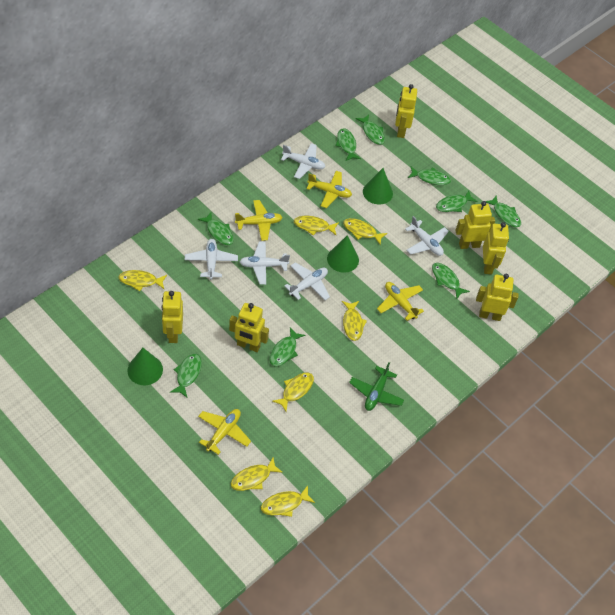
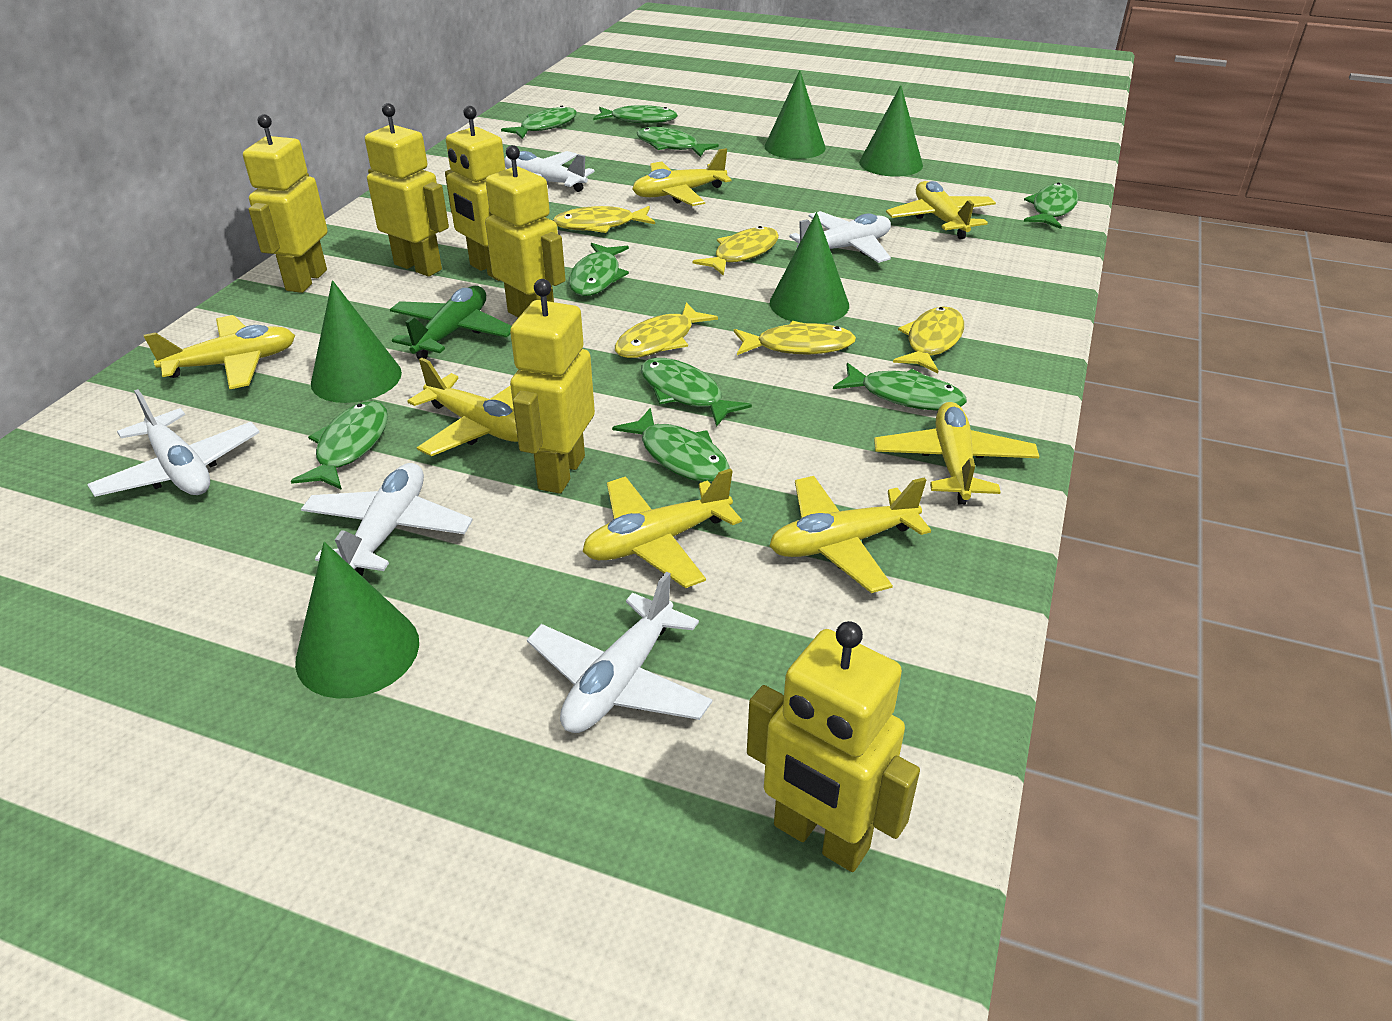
green cone: [127,348,163,385] [327,235,359,273] [363,168,393,205] = 3 -> [295,542,419,698] [311,280,402,403] [765,70,826,159] [770,212,849,324] [859,85,923,177] = 5
yellow fish: [118,270,167,291] [231,457,283,491] [261,485,315,517] [272,372,314,411] [294,216,339,235] [342,301,367,341] [343,218,387,245] = 7 -> [553,206,655,233] [615,302,718,358] [692,226,779,276] [734,321,856,355] [893,306,964,373] = 5
yellow plane: [198,409,251,455] [235,200,283,241] [306,171,352,208] [377,282,424,321] = 4 -> [144,315,295,389] [408,358,518,456] [583,468,742,588] [632,148,731,206] [770,476,931,593] [874,402,1039,505] [886,181,996,239] = 7

